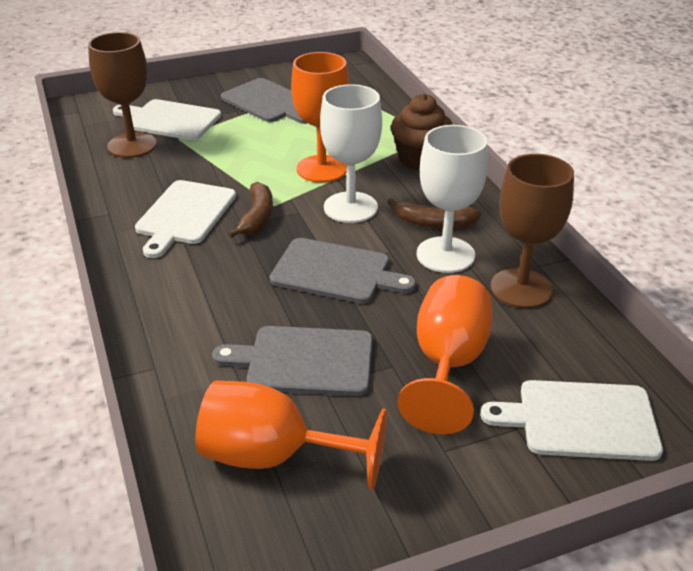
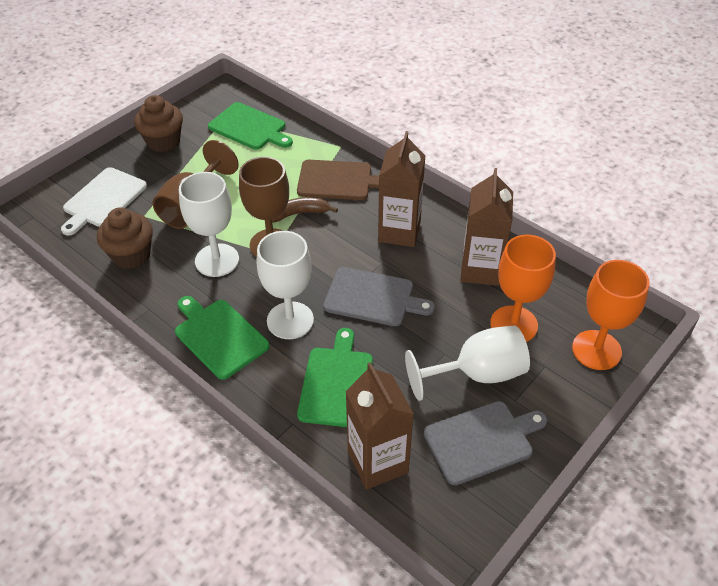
brown banana: [227,182,273,238] [387,198,481,229] = 2 -> [272,197,338,222] = 1
brown carton: none = 0 -> [345,362,414,490] [378,131,426,247] [460,168,513,286] = 3
brown cupcake: [391,93,453,170] = 1 -> [97,207,153,269] [134,95,183,152] = 2
brown cutting board: none = 0 -> [297,160,379,200] = 1
green cutting board: none = 0 -> [175,296,269,380] [208,102,293,150] [297,328,373,427] = 3
grey cutting board: [212,326,373,396] [221,78,307,124] [270,238,416,303] = 3 -> [323,267,435,326] [424,401,547,485] = 2
orange goblet: [196,381,387,490] [291,52,349,183] [398,275,492,434] = 3 -> [490,235,556,342] [572,260,649,370] = 2
white cutting board: [113,99,221,140] [135,180,236,258] [480,380,663,461] = 3 -> [61,167,147,236] = 1
white goblet: [320,84,382,223] [417,125,488,273] = 2 -> [179,172,239,277] [257,231,314,339] [405,325,530,401] = 3

